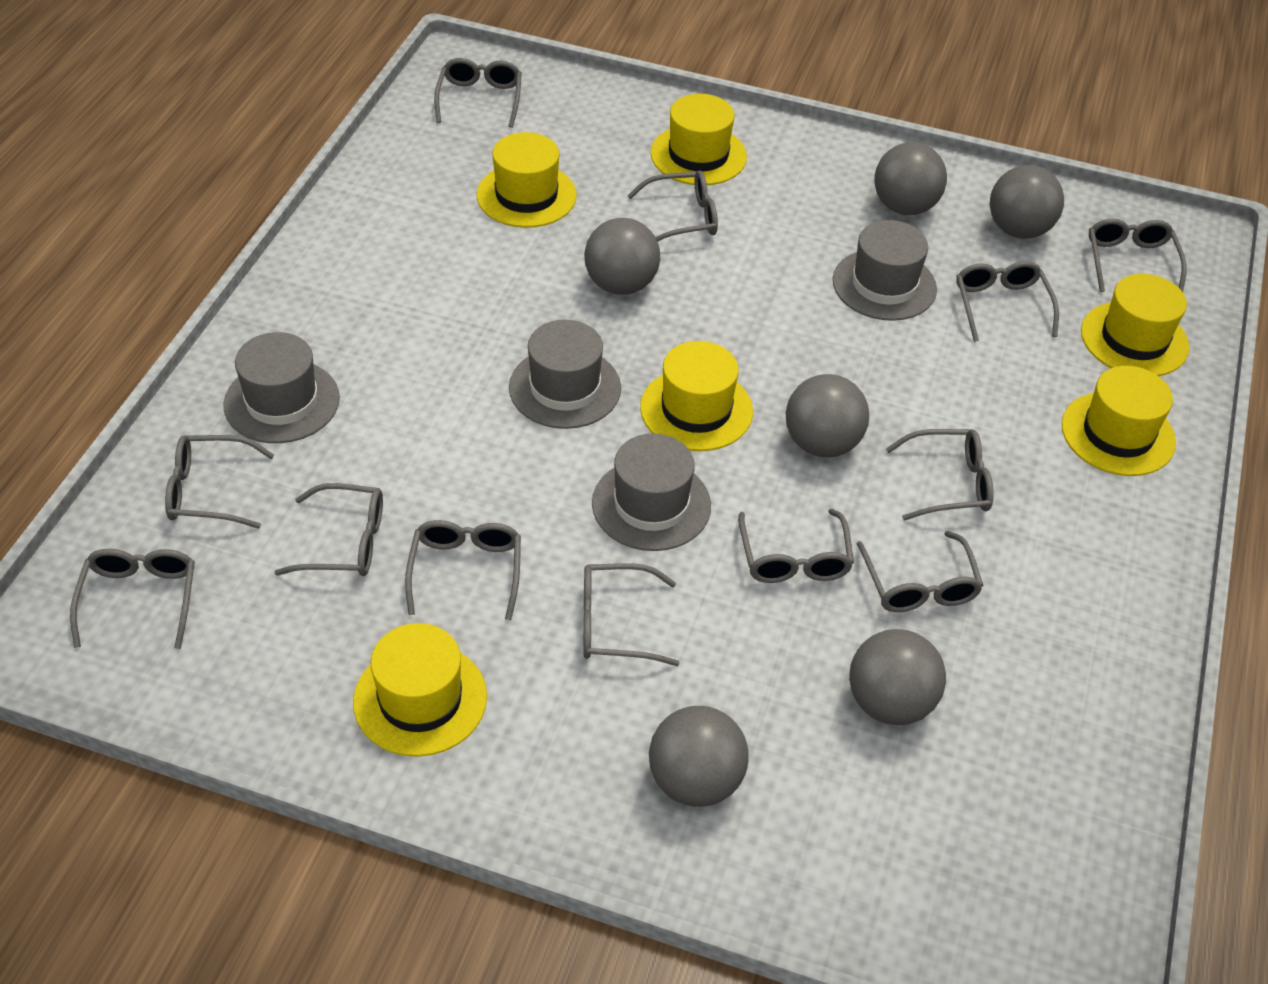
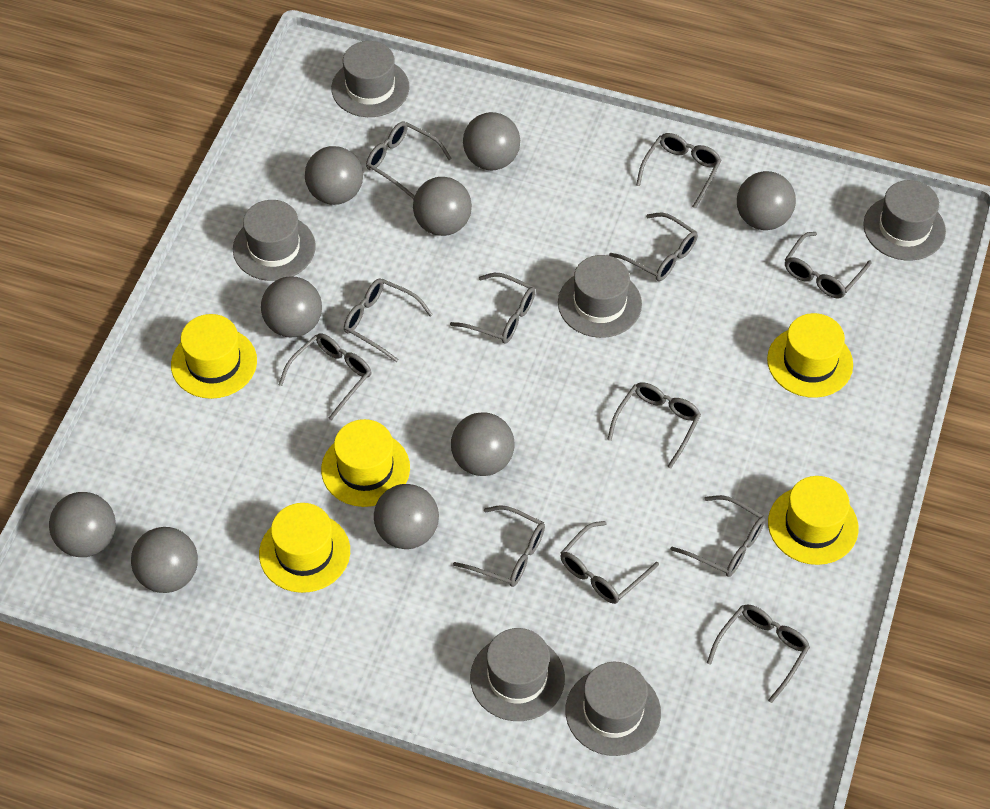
grey ball: [584,218,660,295] [649,706,749,807] [786,374,869,457] [849,629,946,725] [874,142,947,215] [990,165,1064,239] = 6 -> [49,492,116,557] [131,527,198,593] [261,277,322,337] [305,146,363,205] [374,484,439,549] [413,177,472,236] [451,412,515,476] [463,112,520,170] [737,171,796,230] = 9
grey hat: [223,332,340,443] [509,320,621,429] [592,433,711,551] [833,220,937,321] = 4 -> [233,200,316,281] [331,41,409,117] [470,628,565,721] [558,255,642,338] [565,662,661,756] [863,180,946,261] = 6
yellow hat: [353,623,487,757] [477,132,577,228] [640,341,753,451] [650,94,747,185] [1062,366,1176,476] [1081,274,1189,376] = 6 -> [171,314,257,399] [259,503,350,593] [321,419,410,507] [767,313,853,398] [768,476,859,565] = 5

